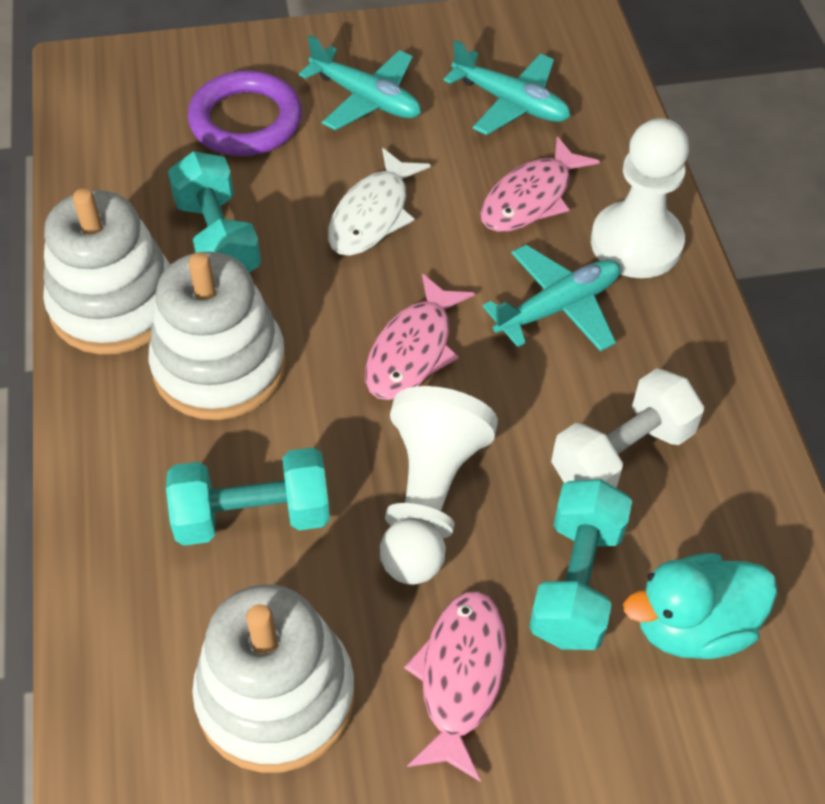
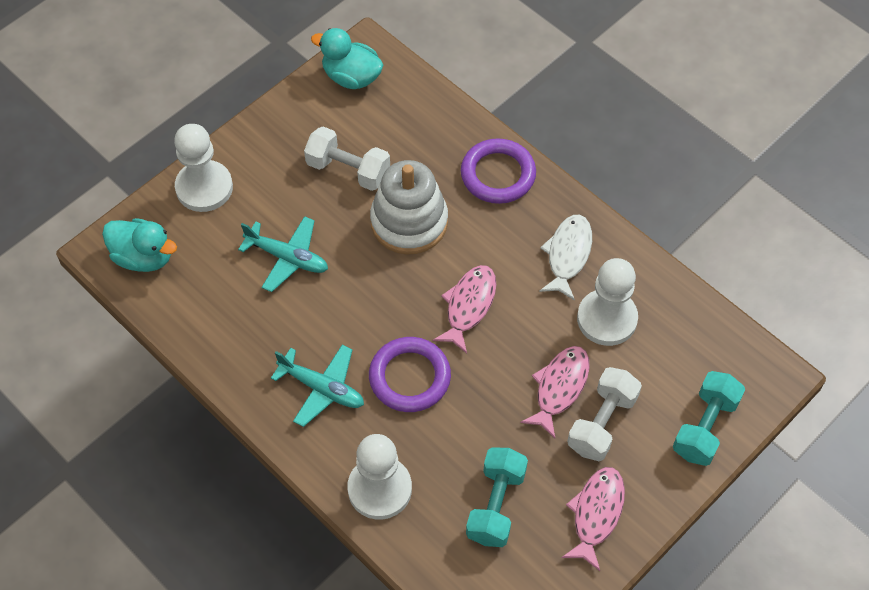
purple ring: [187,70,302,156] = 1 -> [369,337,451,412] [461,138,536,204] = 2
turquoise duck: [623,553,777,659] = 1 -> [102,218,177,272] [311,28,384,89] = 2
turquoise dumbbell: [166,447,330,546] [168,151,261,273] [529,479,632,650] = 3 -> [466,447,528,547] [673,371,745,466] = 2
turquoise plane: [299,35,421,130] [444,40,571,135] [483,245,621,352] = 3 -> [238,216,328,292] [271,345,364,427] = 2
white dumbbell: [551,368,704,488] = 1 -> [304,127,390,191] [567,367,642,461] = 2
white pawn: [380,386,498,585] [591,118,689,278] = 2 -> [174,124,233,212] [347,434,412,520] [577,258,638,346] = 3
white stacking toy: [43,188,170,355] [149,251,286,420] [192,584,355,773] = 3 -> [370,160,448,255] = 1

